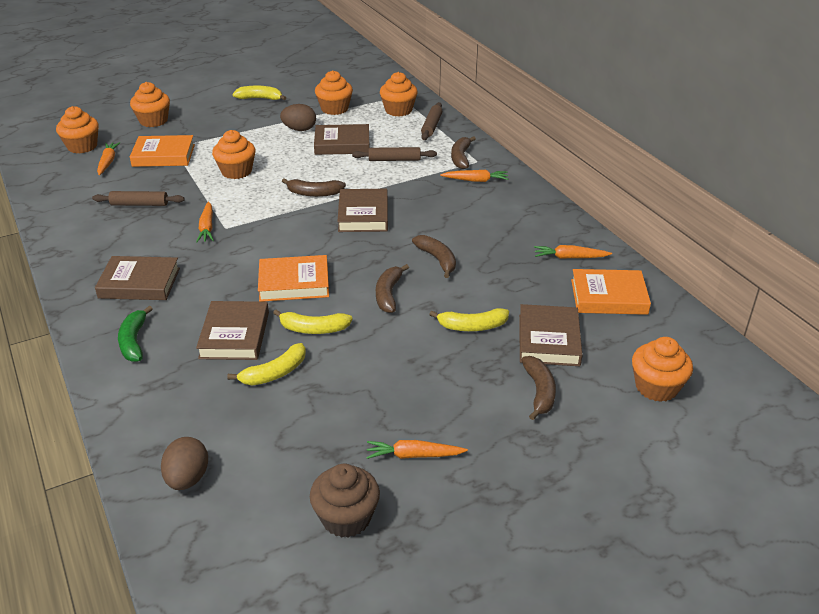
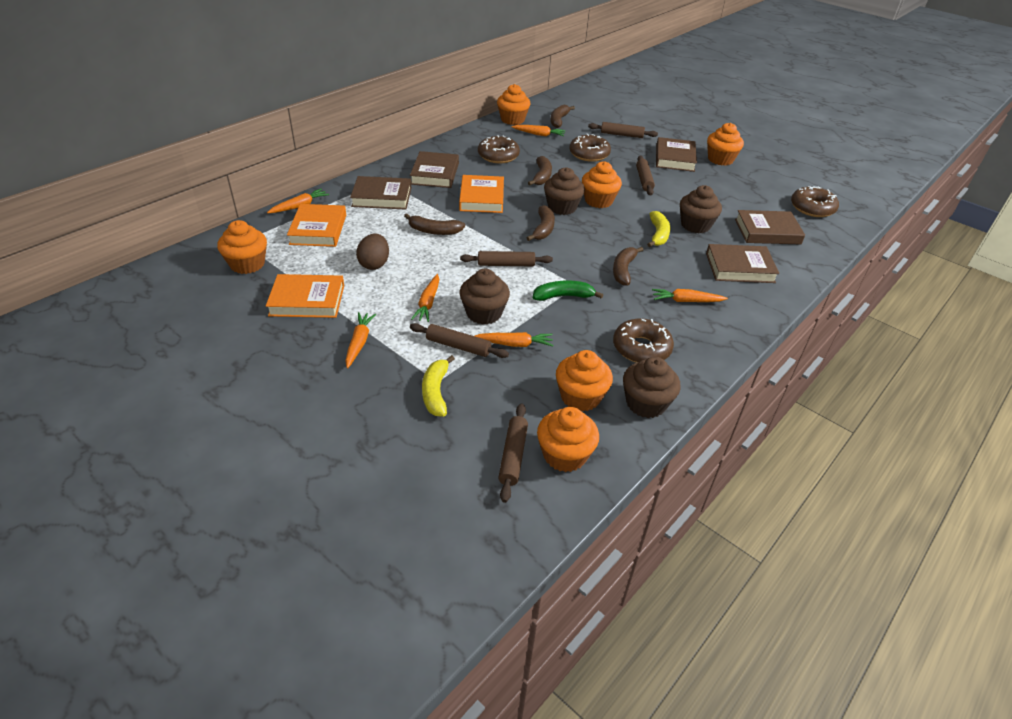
brown cupcake: [310,464,380,538] = 1 -> [460,269,510,325] [544,167,585,215] [623,357,681,418] [680,185,722,233] = 4
brown donut: none = 0 -> [478,135,520,163] [569,134,611,162] [613,318,674,363] [791,186,839,217] = 4
brown egg: [161,437,208,490] [280,104,316,131] = 2 -> [356,233,389,270] = 1
brown rolling pin: [92,191,184,206] [352,147,437,161] [421,102,442,140] = 3 -> [410,323,509,358] [460,251,553,266] [498,404,528,503] [588,122,658,138] [636,156,655,195] = 5
orange carrot: [97,142,120,175] [196,201,214,242] [366,440,468,459] [440,170,508,182] [534,245,612,259] = 5 -> [267,189,329,213] [345,312,376,369] [411,274,439,322] [475,332,553,347] [511,125,565,137] [652,289,728,302] = 6
yellow banana: [227,343,306,385] [233,86,286,100] [273,309,353,334] [429,308,509,331] = 4 -> [422,355,455,417] [647,211,670,247] = 2

